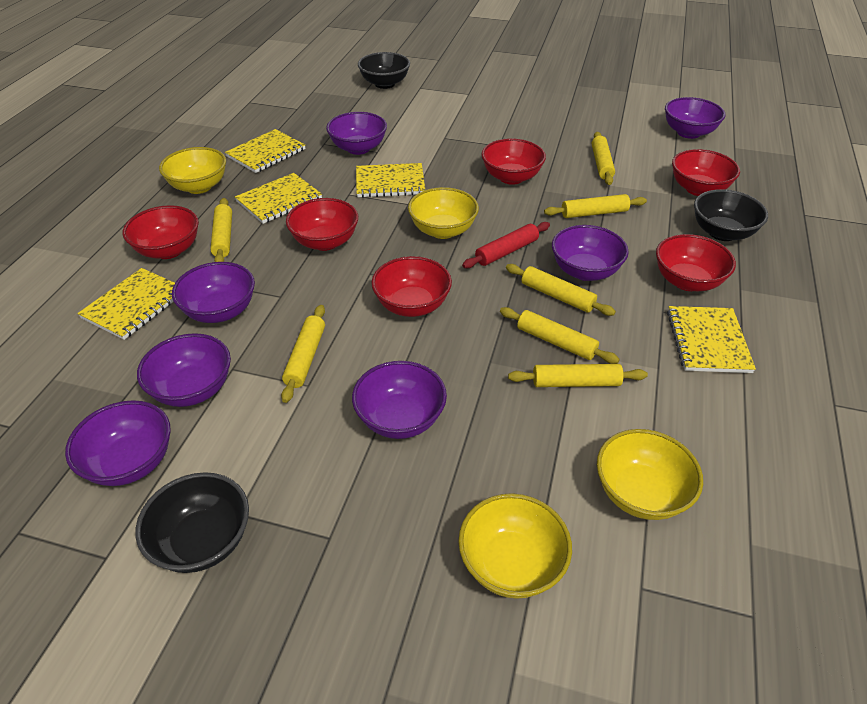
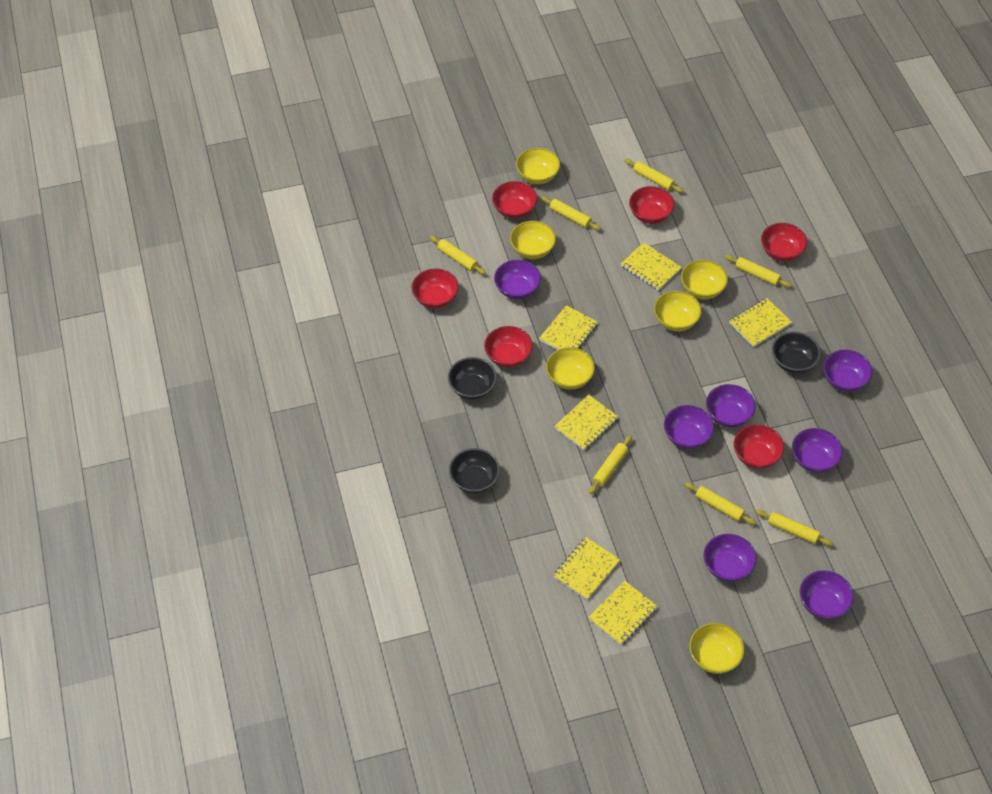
red rolling pin: [462,222,550,268] = 1 -> none = 0
yellow bowl: [159,147,226,194] [408,187,479,239] [458,493,572,599] [597,429,703,520] = 4 -> [510,221,556,259] [516,148,560,184] [546,347,595,390] [654,291,702,332] [681,260,728,299] [689,623,744,674] = 6
yellow notebook: [77,268,175,340] [225,129,305,173] [235,173,322,224] [356,163,425,198] [667,306,756,373] = 5 -> [539,305,598,350] [553,537,620,600] [554,395,618,450] [588,581,658,645] [621,242,682,291] [729,298,792,347] = 6

